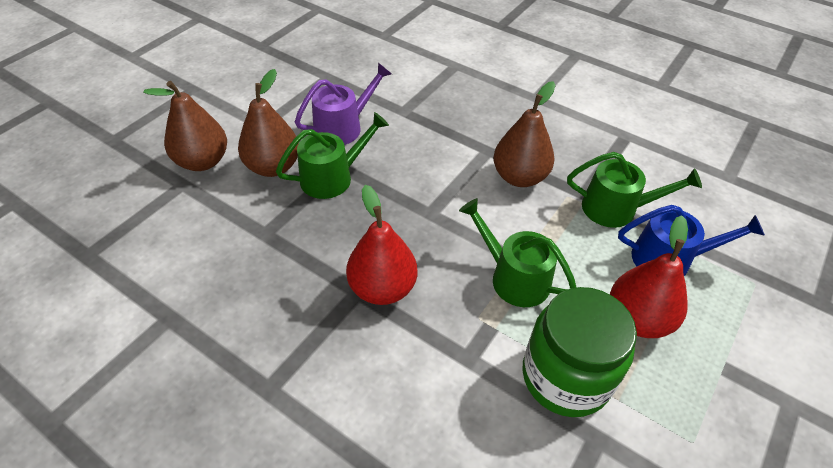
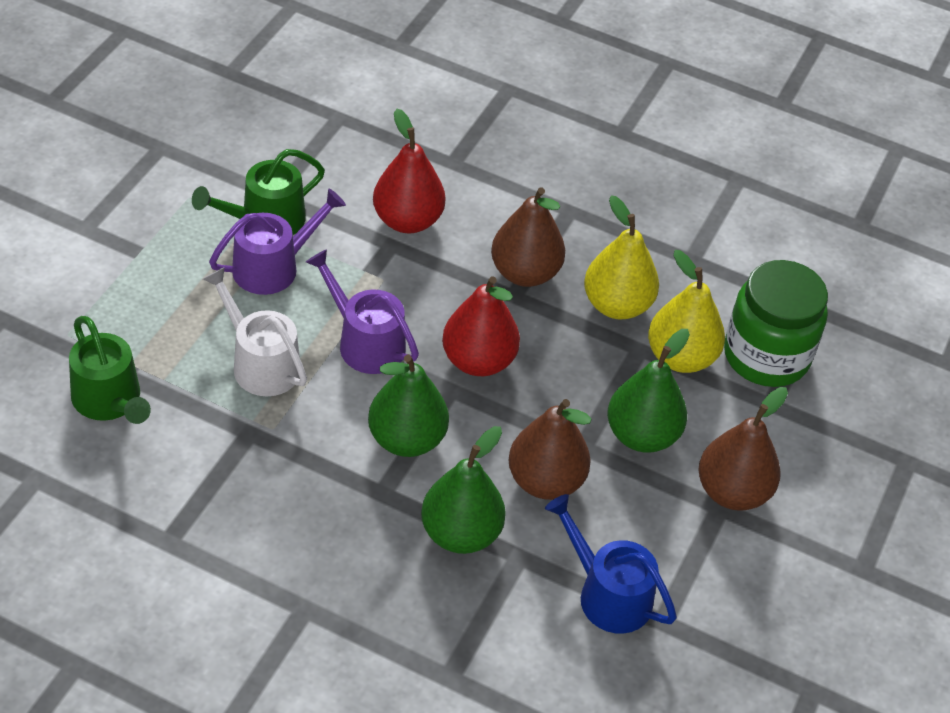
green pear: none = 0 -> [368,354,449,457] [421,426,506,554] [607,329,690,453] = 3
green watering can: [276,112,389,199] [459,198,577,307] [567,152,702,228] = 3 -> [69,316,151,424] [192,149,325,235] = 2
purple watering can: [295,63,392,145] = 1 -> [209,189,346,295] [306,249,419,374] = 2
white watering can: none = 0 -> [203,267,307,396] = 1
yellow pear: none = 0 -> [584,195,659,320] [648,250,725,373] = 2

